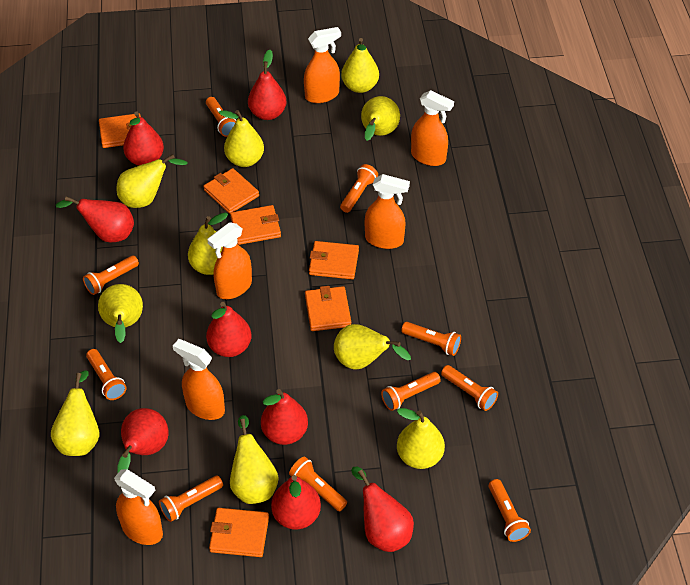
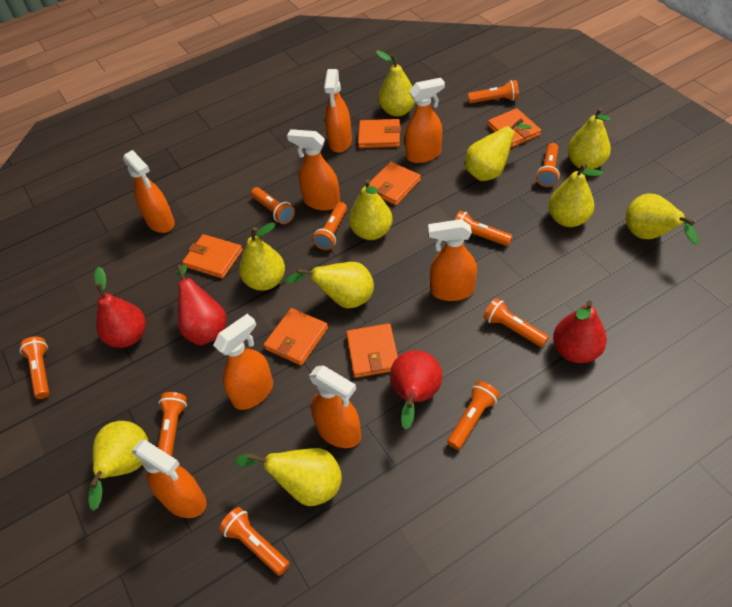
orange spray bottle: [114,469,163,545] [173,339,225,420] [207,222,252,299] [304,27,341,103] [365,174,410,249] [411,90,454,166] = 6 -> [123,150,175,233] [132,440,206,518] [213,314,273,410] [287,129,340,211] [309,365,361,448] [324,69,352,153] [405,78,445,163] [428,219,477,301] = 8
red pear: [56,197,134,242] [117,408,168,473] [123,111,164,166] [206,302,251,357] [248,50,287,120] [261,389,308,445] [271,475,321,530] [351,466,414,552] = 8 -> [94,267,146,348] [176,265,227,345] [390,350,442,430] [553,300,607,363] = 4

